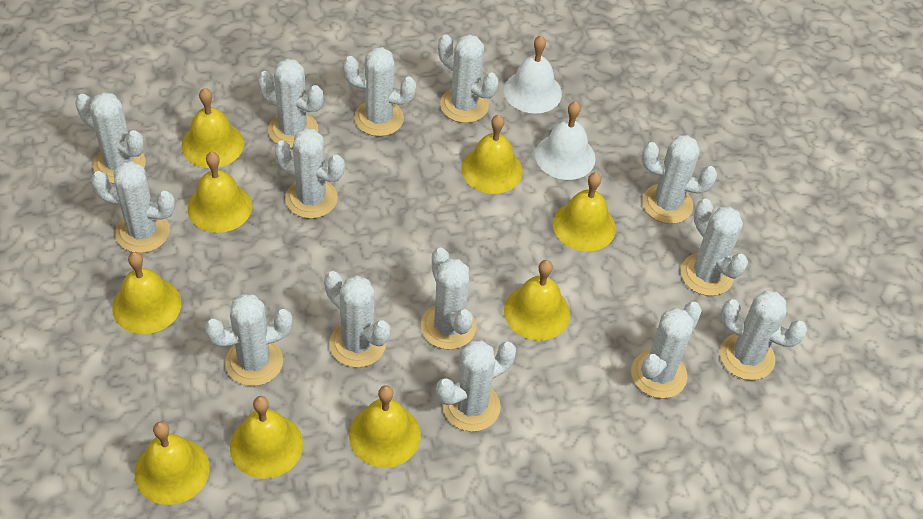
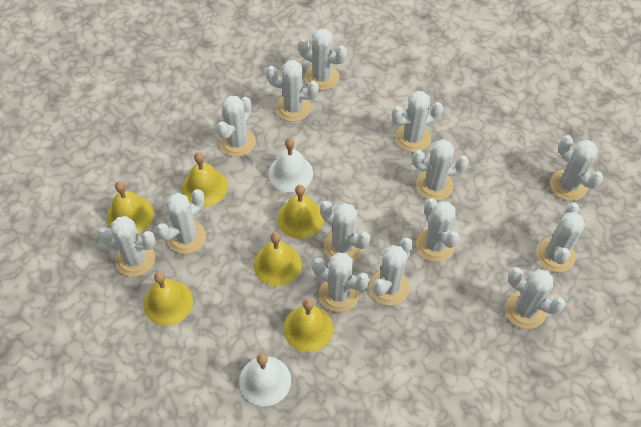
yellow bell: [112,252,181,334] [135,421,210,505] [182,88,244,168] [187,152,252,233] [230,396,303,479] [349,385,421,468] [461,115,523,194] [504,260,570,341] [553,172,616,252] = 9 -> [107,181,154,233] [144,272,193,326] [182,152,228,207] [254,232,302,286] [277,185,324,239] [283,299,334,352] = 6

